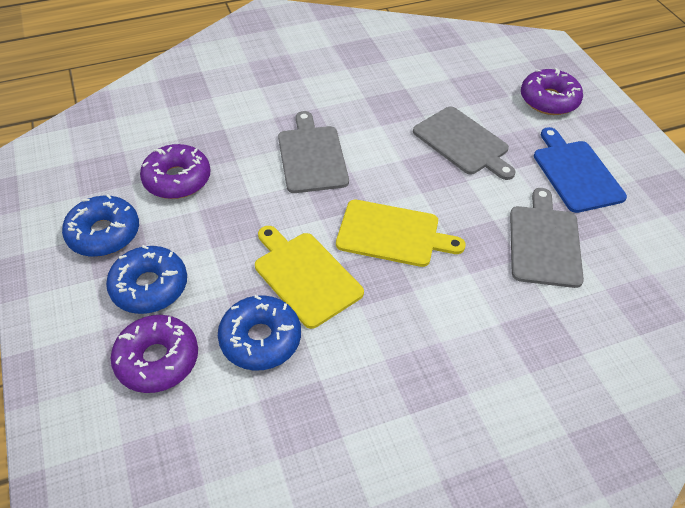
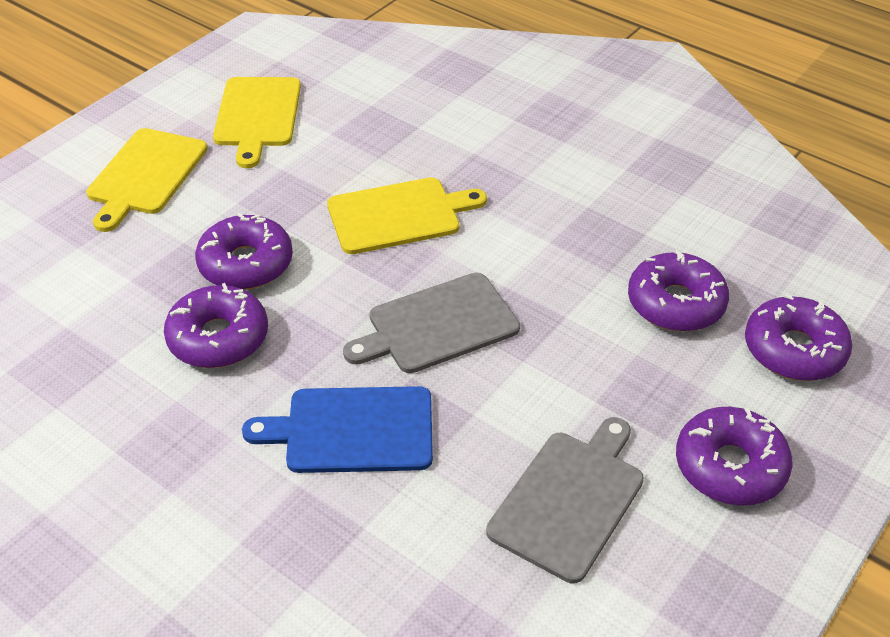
blue donut: [62,194,139,257] [106,245,187,314] [218,295,301,371] = 3 -> none = 0
grey cutting board: [278,111,349,193] [413,107,516,180] [510,188,584,288] = 3 -> [343,273,520,373] [486,417,644,583] = 2
purple donut: [111,315,198,393] [140,144,210,199] [521,68,583,115] = 3 -> [164,283,268,368] [195,213,293,290] [628,250,729,332] [676,407,793,506] [745,294,852,381] = 5
yellow cutting board: [255,226,364,329] [336,200,466,267] = 2 -> [86,128,208,232] [213,77,301,168] [327,177,487,254] = 3

